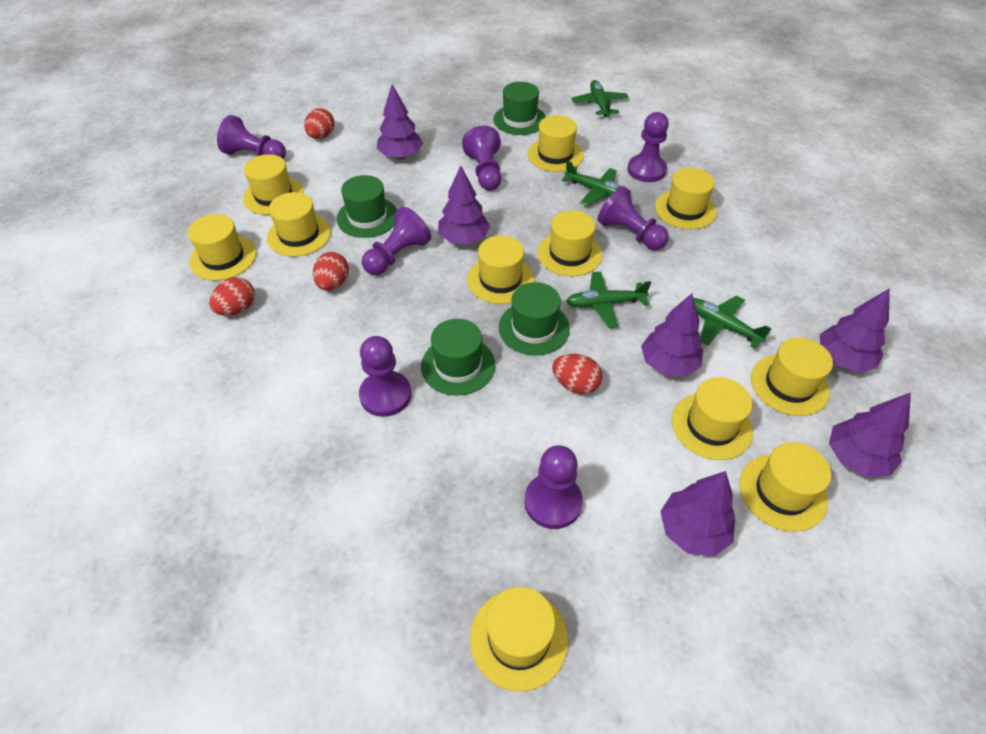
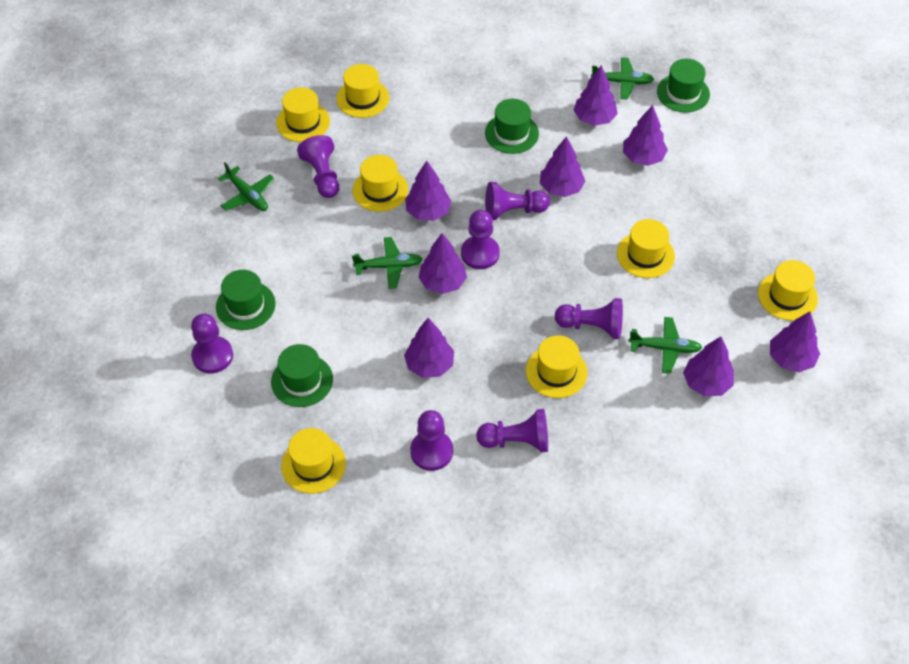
purple tree: [377,84,423,159] [438,166,490,244] [641,293,703,377] [660,471,735,556] [820,288,890,372] [829,392,911,477] = 6 -> [404,318,454,378] [405,160,452,221] [418,233,467,294] [540,136,585,197] [573,65,618,126] [623,105,668,166] [683,336,734,396] [770,311,820,372] = 8
red egg: [209,277,255,316] [304,108,335,139] [313,252,349,291] [552,354,602,394] = 4 -> none = 0
yellow hat: [188,214,256,281] [243,154,304,215] [267,192,331,257] [467,236,534,304] [470,587,568,692] [528,115,584,172] [538,210,602,276] [655,168,717,229] [672,377,753,460] [739,442,831,532] [751,337,833,416] = 11 -> [276,87,330,142] [281,428,346,494] [336,64,389,118] [352,155,408,212] [526,335,588,398] [617,219,675,278] [758,260,818,321] = 7

